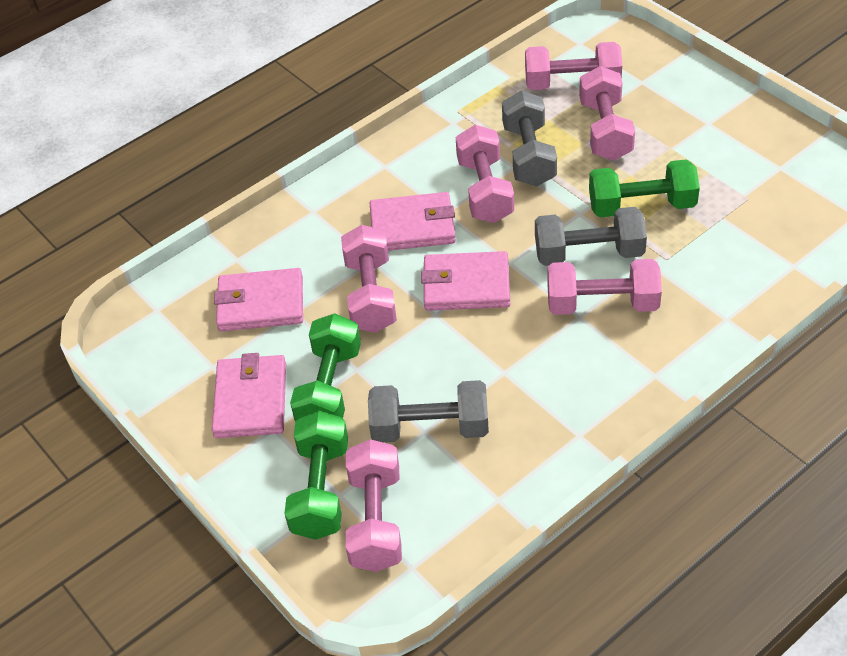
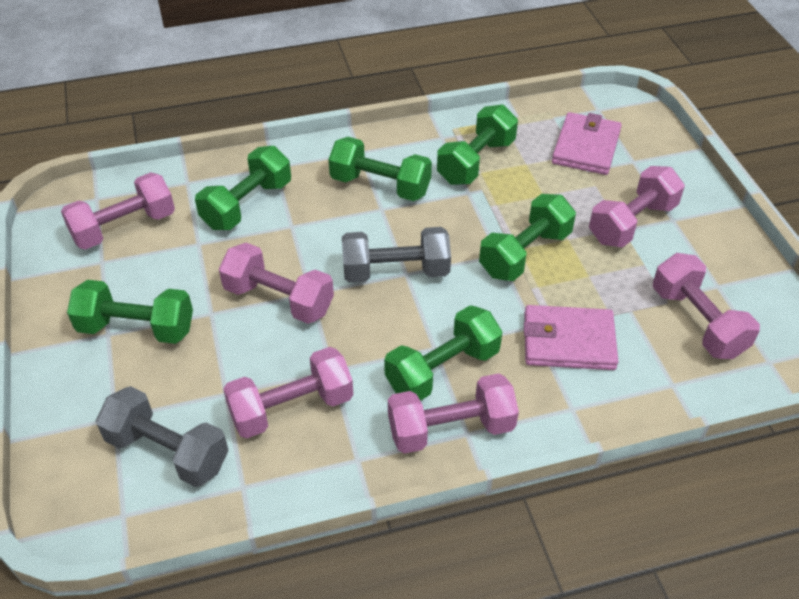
green dumbbell: [284,411,348,540] [290,314,361,421] [589,159,700,217] = 3 -> [67,280,193,344] [195,146,291,230] [329,137,432,201] [384,305,502,401] [437,105,518,185] [479,194,576,281] = 6
grey dumbbell: [368,380,489,443] [502,91,557,187] [535,207,647,266] = 3 -> [96,386,229,487] [342,227,451,283] = 2
pink wallet: [212,353,286,438] [214,268,303,331] [370,192,456,251] [421,251,510,311] = 4 -> [524,305,618,370] [552,112,622,175] = 2

